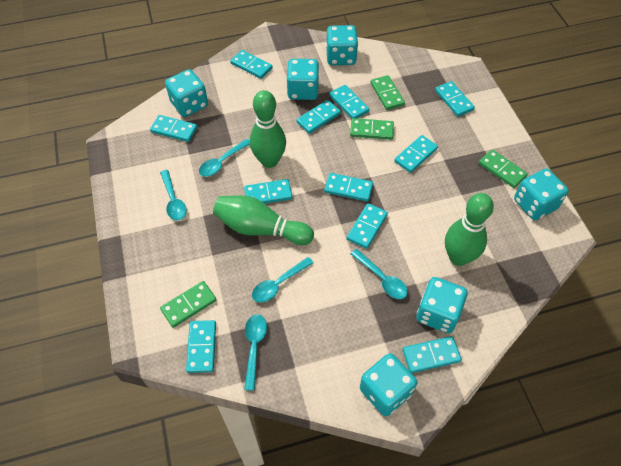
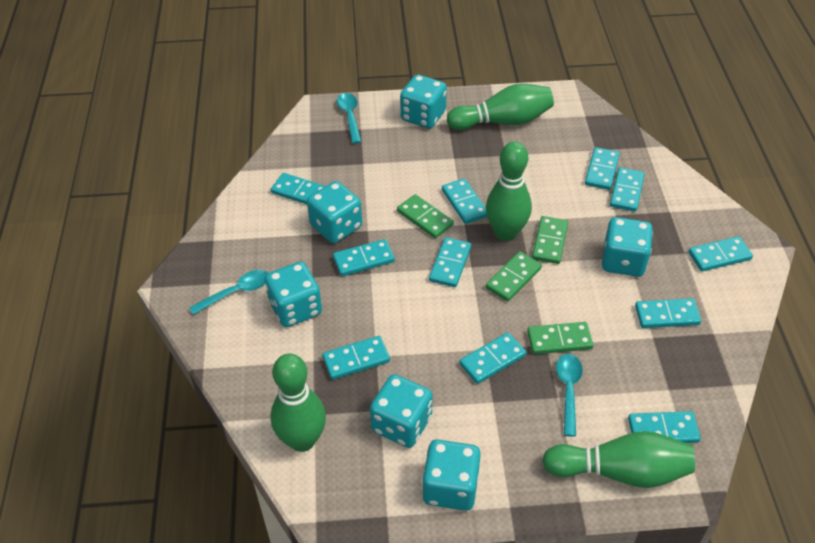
green bowling pin: [213,195,314,245] [250,90,286,168] [445,193,494,266] = 3 -> [271,354,326,452] [447,84,554,130] [486,142,532,241] [542,431,695,488] = 4
turquoise spoon: [160,170,187,221] [199,139,250,177] [244,314,267,391] [252,257,314,303] [351,249,408,299] = 5 -> [189,270,268,315] [337,93,361,144] [556,354,583,437] = 3

